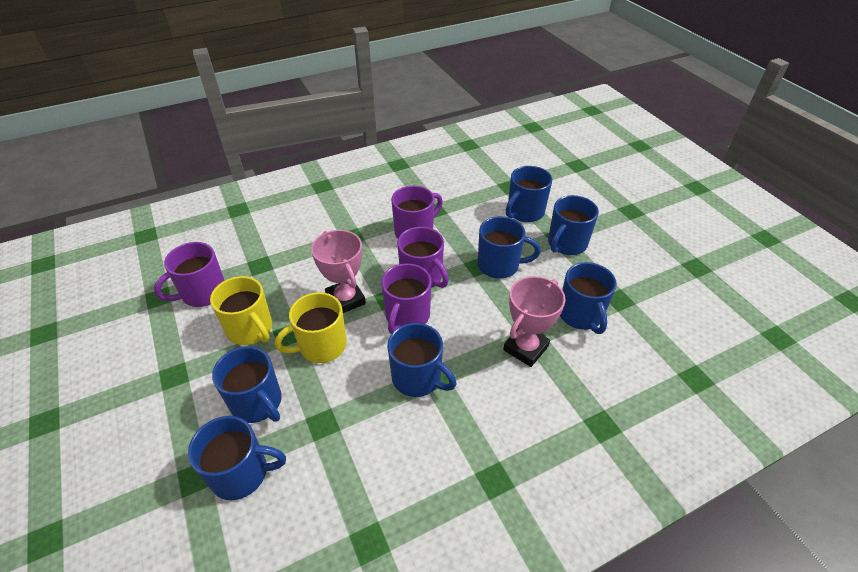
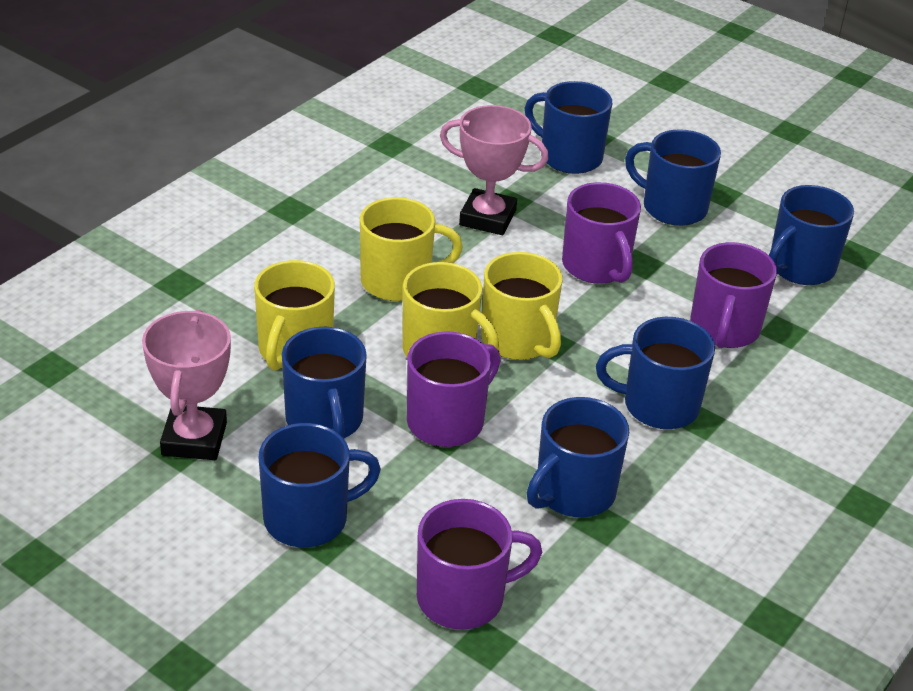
yellow mug: [210,276,272,345] [275,292,347,363] = 2 -> [254,260,335,371] [360,197,463,301] [402,262,499,358] [481,252,562,360] = 4

